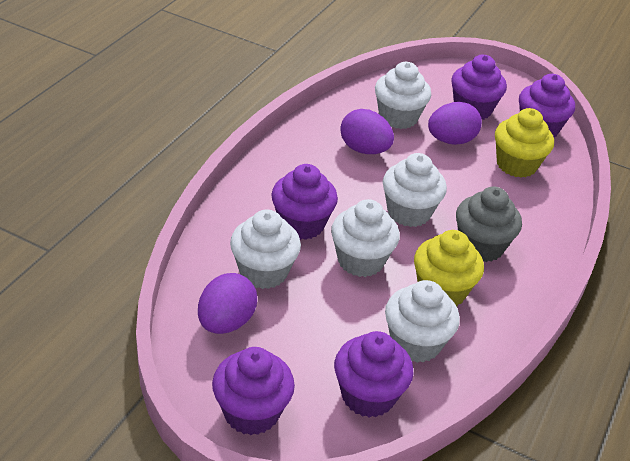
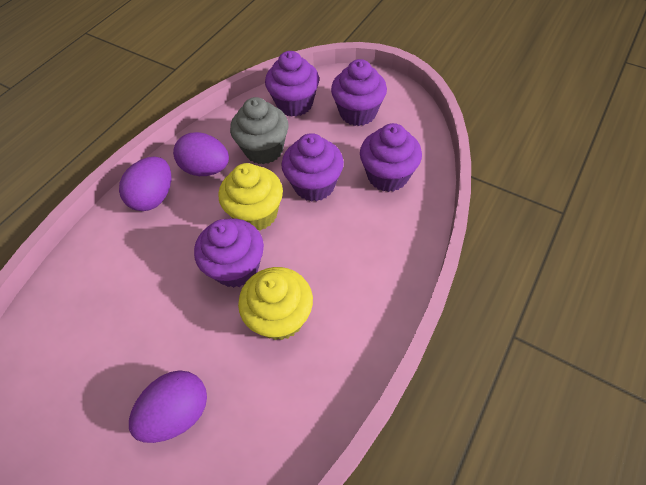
white cupcake: [230,209,301,289] [331,199,400,277] [375,62,431,129] [383,153,447,227] [385,280,460,363] = 5 -> none = 0

